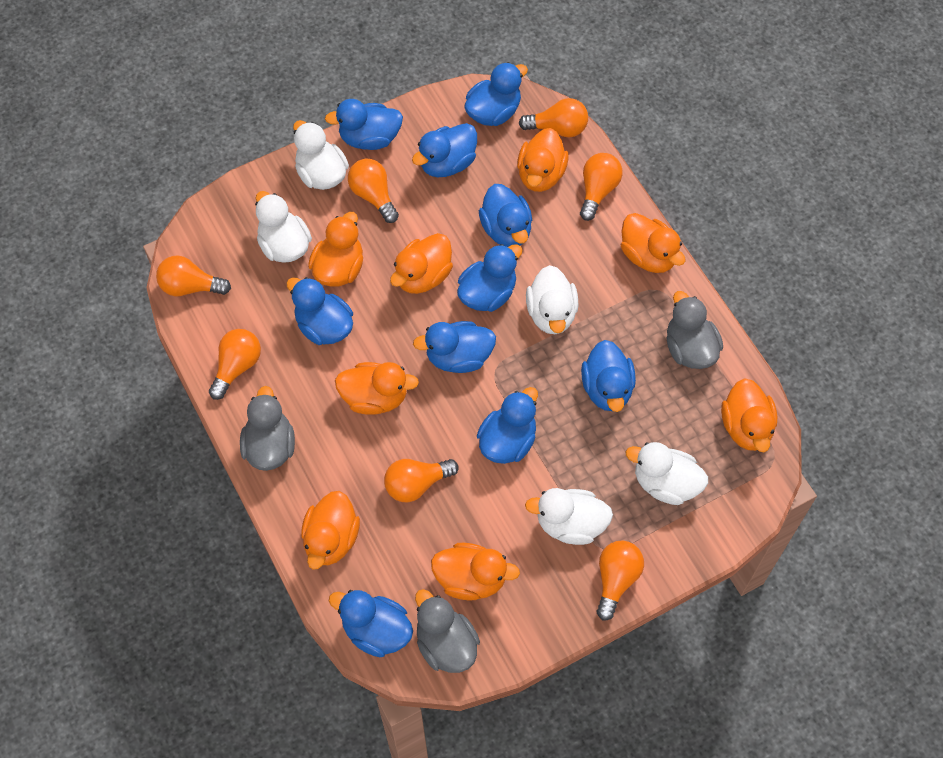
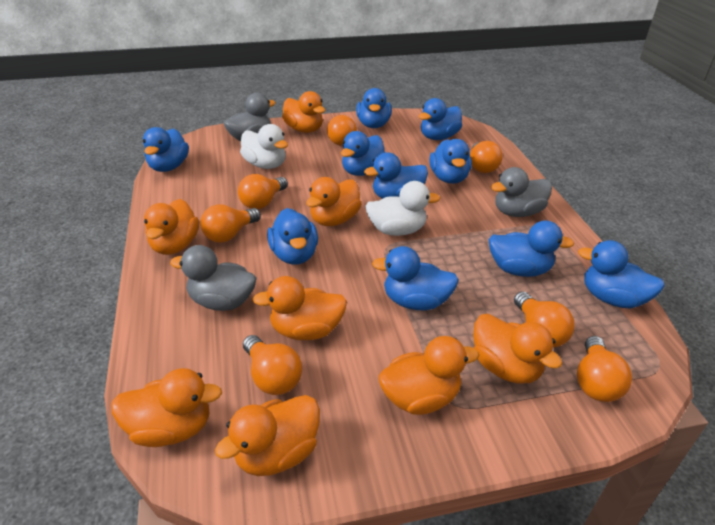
white duck: [255,191,312,263] [293,120,349,190] [525,488,613,545] [526,265,579,334] [626,442,708,505] = 5 -> [240,124,288,169] [365,181,440,236] = 2

